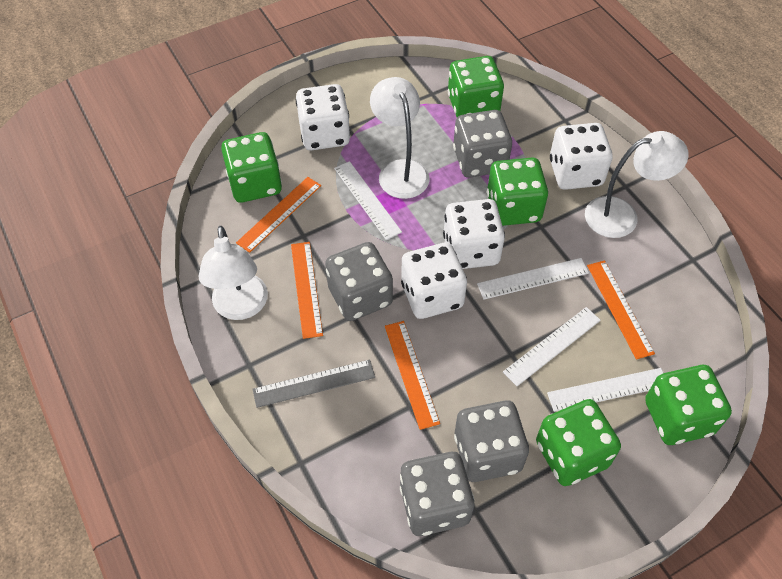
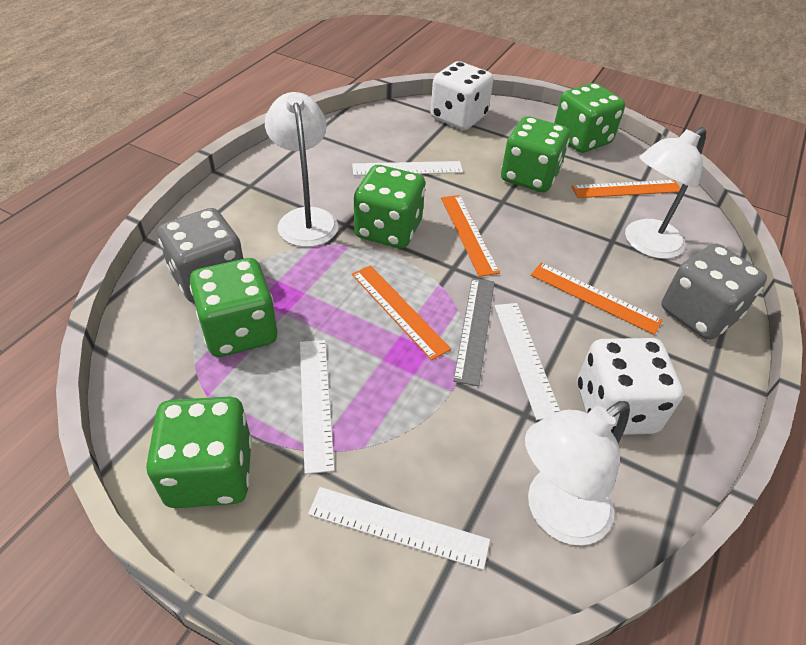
grey dice: [325,242,393,321] [400,452,474,536] [453,110,512,178] [454,400,529,482] = 4 -> [158,208,243,303] [662,243,767,340] = 2
white dice: [296,84,350,150] [401,243,467,319] [443,199,505,269] [550,123,613,190] = 4 -> [430,61,493,130] [577,338,684,435] = 2

